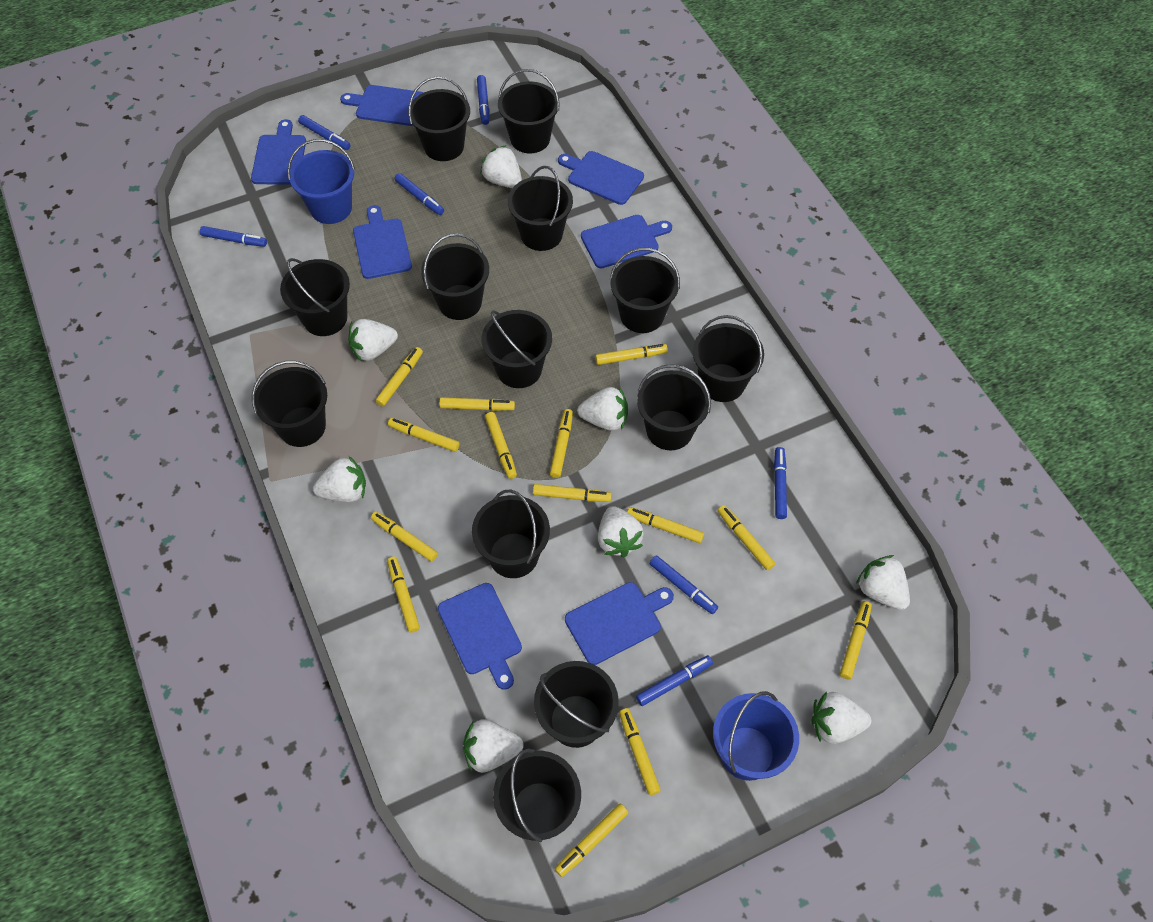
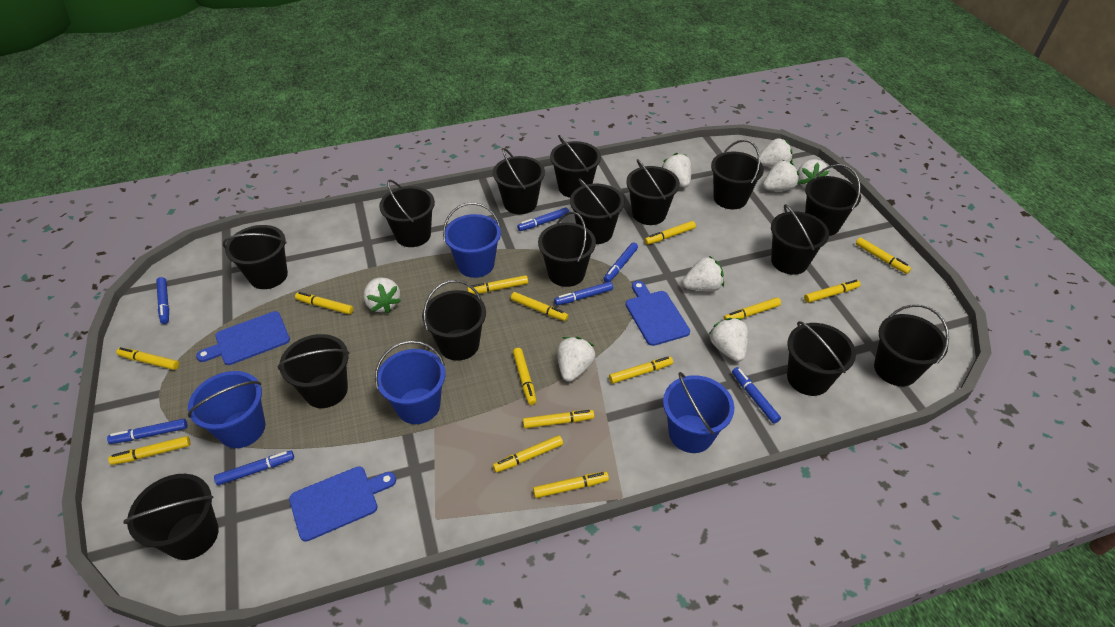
black bucket: [252,361,327,447] [280,258,350,336] [408,77,470,161] [421,233,489,320] [472,490,550,578] [482,310,552,388] [493,749,581,842] [498,69,559,153] [508,166,573,251] [534,661,619,748] [610,248,680,333] [637,364,711,450] [693,315,764,402] = 13 -> [123,474,219,560] [223,225,288,289] [277,334,349,408] [379,180,435,247] [422,280,486,361] [493,148,545,214] [538,212,596,287] [550,135,601,198] [570,178,624,244] [626,159,680,225] [711,140,764,209] [771,204,829,275] [787,321,856,396] [805,164,861,236] [874,304,949,386] = 15
blue bucket: [288,139,355,224] [713,691,799,781] = 2 -> [188,371,265,448] [375,340,446,424] [443,202,501,278] [663,372,734,453] = 4
blue cutting board: [251,119,306,185] [340,85,424,126] [353,205,412,279] [438,583,522,690] [558,151,644,205] [565,582,674,665] [581,215,672,268] = 7 -> [196,311,290,365] [289,466,396,542] [626,281,690,346] = 3

